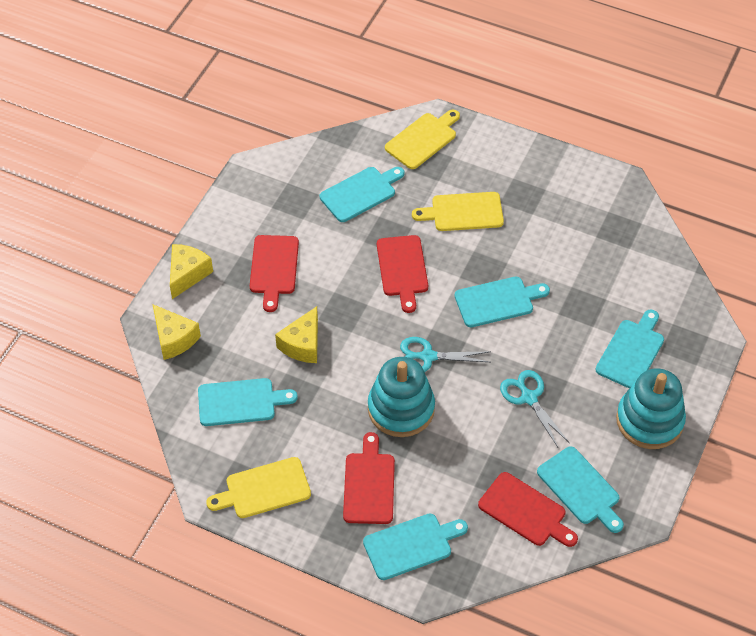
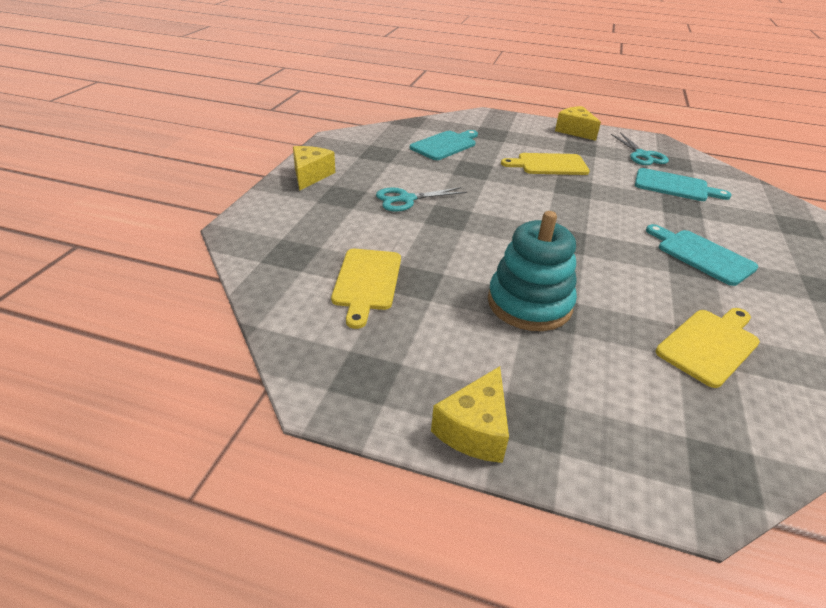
red cutting board: [250,235,299,312] [343,432,395,524] [377,235,428,313] [478,472,578,547] = 4 -> none = 0
turquoise cutting board: [198,378,298,426] [320,167,404,222] [363,513,468,580] [455,277,550,327] [537,446,624,533] [595,310,664,388] = 6 -> [410,130,478,160] [635,168,732,201] [646,224,758,286] = 3
turquoise stacking toy: [368,357,435,437] [616,368,686,449] = 2 -> [488,211,577,331] = 1

